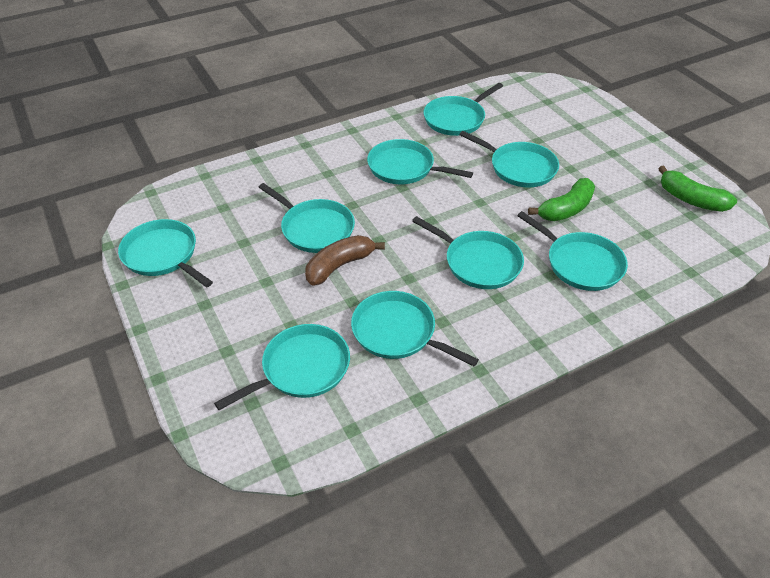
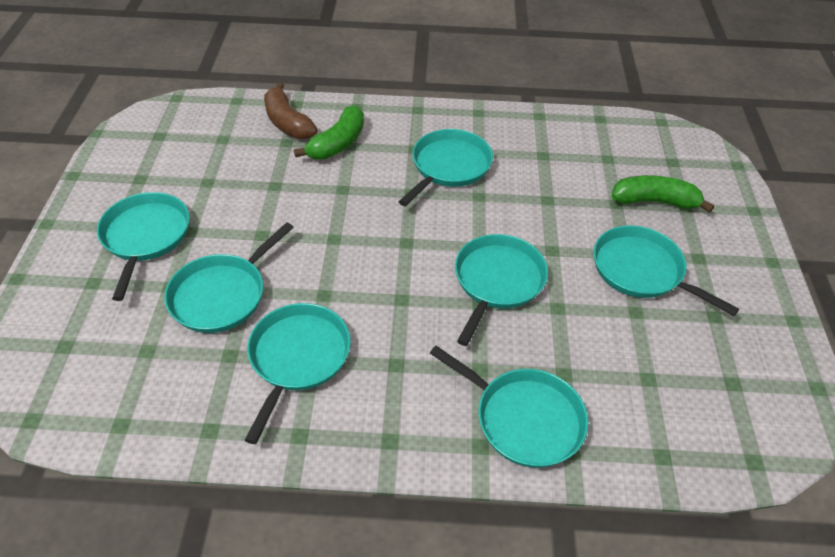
turquoise pan: [118,219,213,287] [214,324,350,410] [259,183,355,253] [351,291,479,366] [367,139,473,184] [412,216,524,289] [424,83,503,136] [459,131,559,187] [517,211,628,291] = 9 -> [97,192,190,301] [164,222,294,333] [245,303,351,444] [399,129,493,206] [430,346,588,468] [455,234,548,346] [594,225,739,316] = 7

